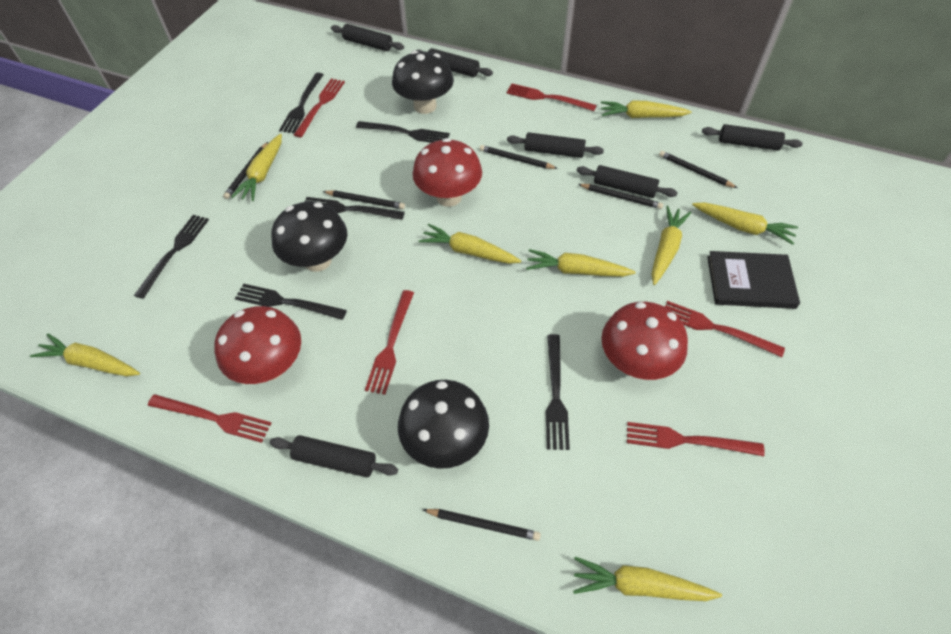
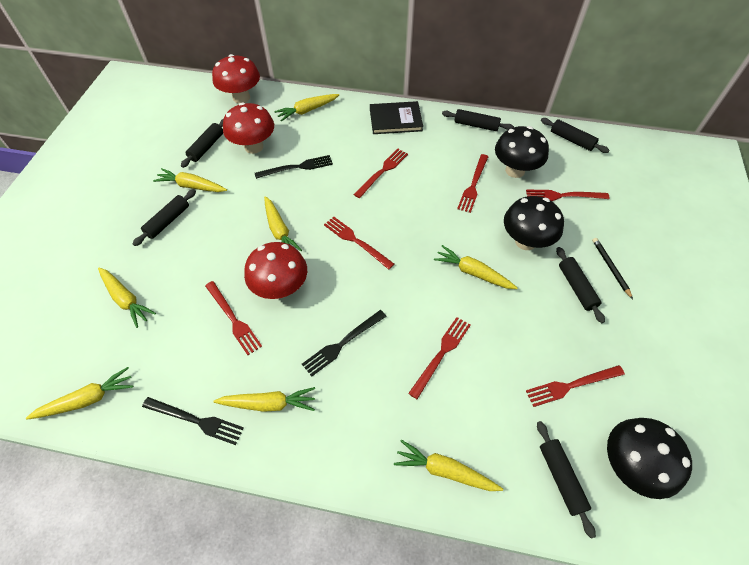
black fork: [134,215,209,299] [235,284,347,320] [279,73,324,133] [304,197,405,220] [356,121,450,143] [546,334,570,450] = 6 -> [142,397,244,445] [255,155,333,179] [302,310,386,377] = 3
black pencil: [223,142,268,199] [323,190,405,209] [422,509,541,541] [480,145,558,169] [578,184,663,209] [659,151,737,188] = 6 -> [592,238,633,299] = 1
red fork: [148,394,271,443] [294,78,345,137] [365,290,414,395] [506,84,597,111] [627,422,765,456] [665,301,785,357] = 6 -> [205,281,262,355] [324,217,394,269] [353,149,408,198] [408,317,471,399] [457,154,488,213] [526,189,609,201] [526,365,625,407] = 7

